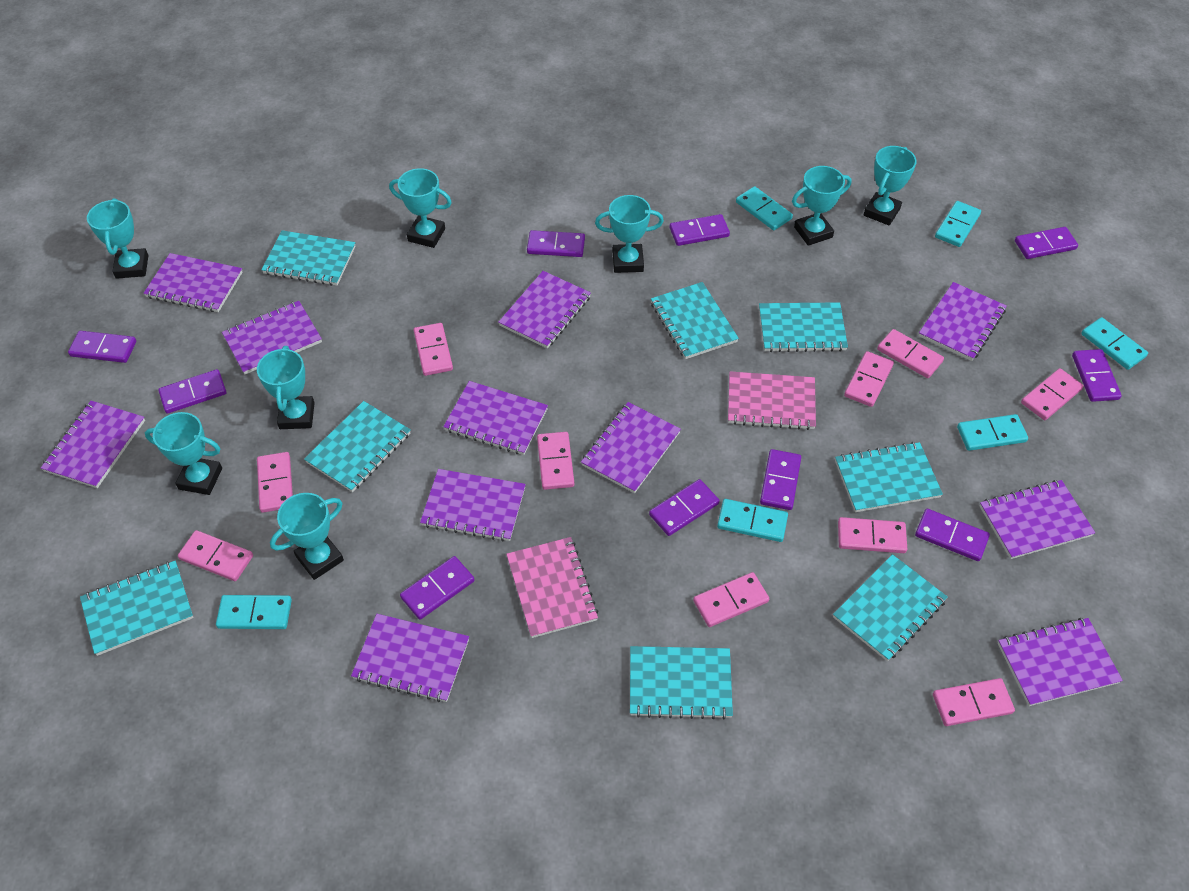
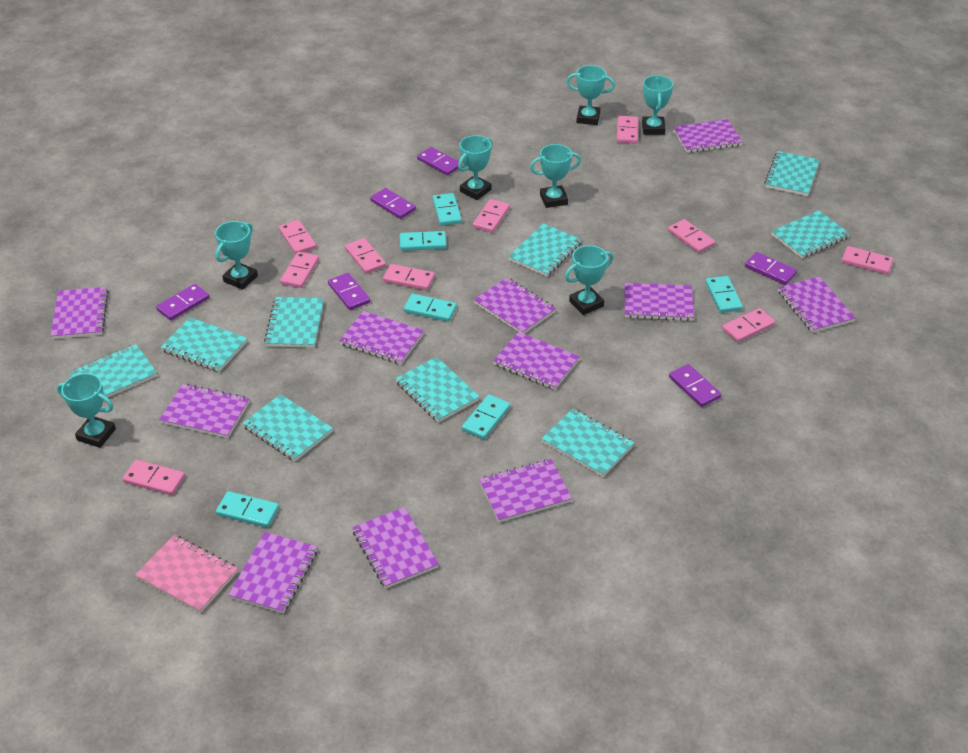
pink notebook: [506,537,598,638] [728,371,816,430] = 2 -> [135,535,238,613] = 1
purple domino: [68,331,136,363] [158,369,227,414] [400,556,474,620] [527,230,585,257] [649,479,719,536] [670,214,730,246] [760,449,801,510] [915,509,990,561] [1015,227,1078,259] [1072,349,1122,402] = 10 -> [156,284,209,320] [328,273,370,310] [370,188,416,219] [417,147,459,175] [669,364,721,407] [745,252,797,285] = 6
turquoise notebook: [80,561,193,656] [261,230,356,286] [304,401,410,492] [630,646,733,719] [651,282,739,359] [759,302,848,352] [833,554,948,661] [835,442,943,512] = 8 -> [69,344,157,398] [160,317,247,372] [242,394,333,461] [264,297,324,348] [395,357,480,423] [508,223,582,276] [542,409,634,477] [764,151,820,196] [771,210,850,258] = 9
turquoise trophy: [87,198,149,279] [145,412,222,495] [257,346,315,429] [270,493,344,580] [389,168,452,248] [595,195,664,273] [792,166,851,246] [864,146,917,226] = 8 -> [57,373,116,448] [215,221,258,290] [458,135,493,200] [530,144,581,208] [565,245,613,315] [566,65,615,125] [642,75,673,135] = 7

